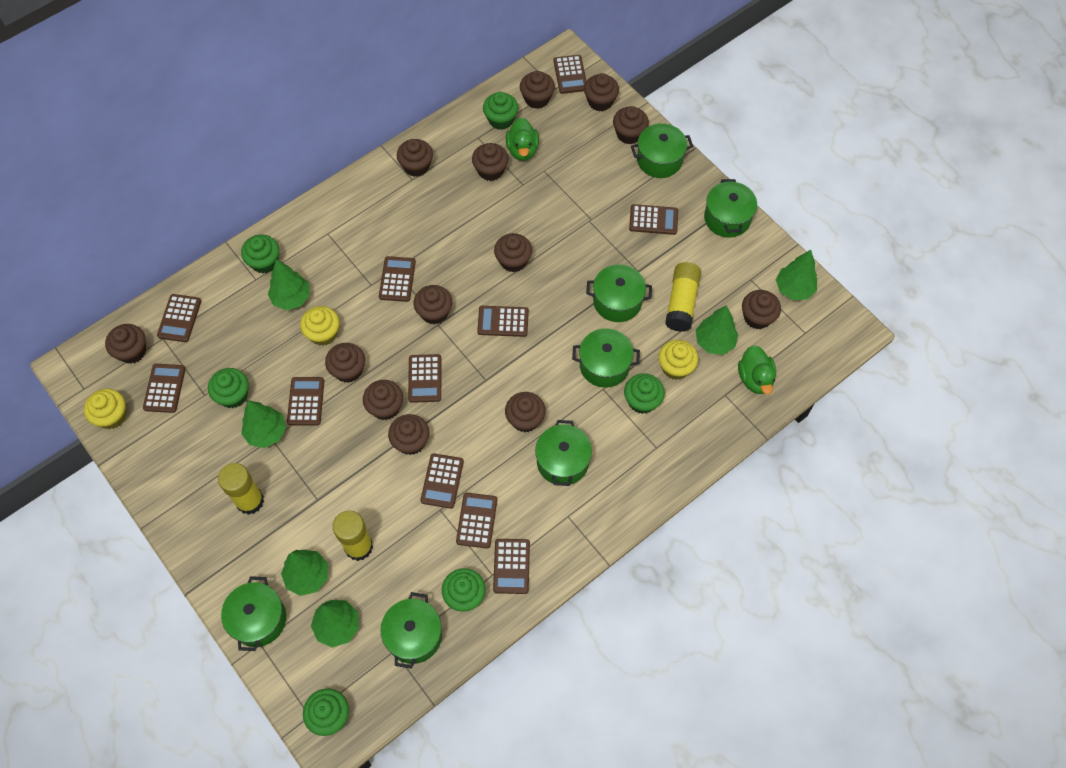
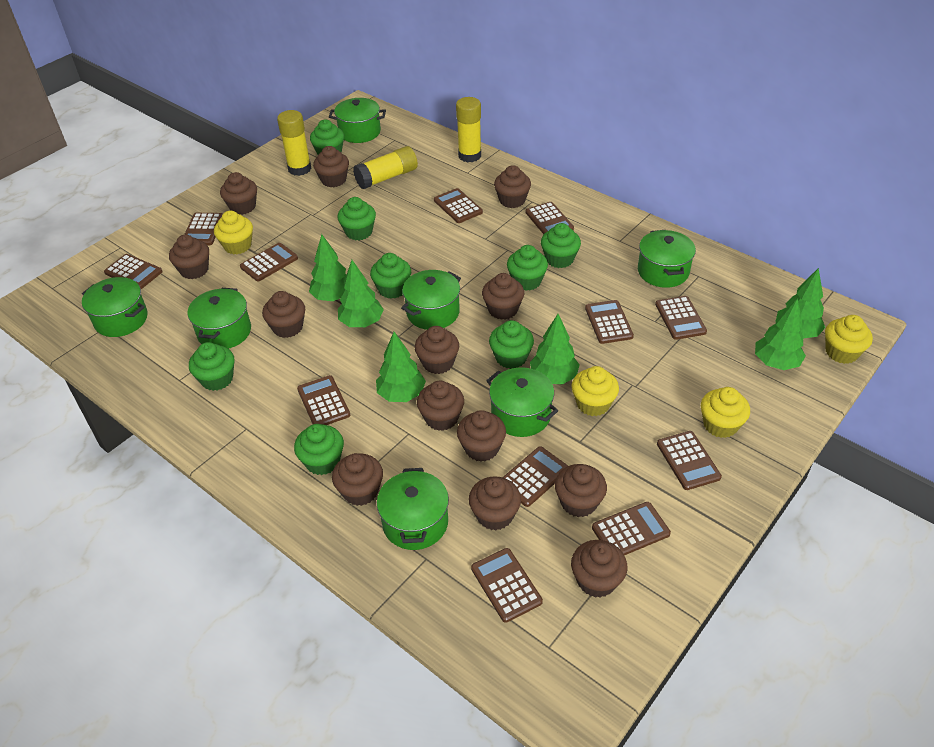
brown calculator: [143,364,186,413] [157,294,201,342] [287,377,324,426] [379,256,416,302] [408,354,441,403] [420,453,464,509] [456,493,497,549] [477,306,529,337] [493,539,530,594] [554,55,586,94] [629,204,678,235] = 11 -> [104,254,163,289] [184,213,223,245] [240,243,298,281] [297,375,350,425] [434,188,483,223] [471,548,543,622] [502,446,568,507] [526,202,574,234] [585,300,634,344] [592,502,671,555] [655,296,707,340] [657,431,722,490] = 12
green cupcake: [208,368,249,408] [241,235,279,274] [303,688,349,736] [442,568,486,612] [483,92,519,130] [624,373,665,414] = 6 -> [189,342,234,391] [294,424,344,475] [310,120,344,155] [338,197,376,240] [370,253,411,299] [489,320,534,369] [507,245,548,291] [541,223,581,268] = 8
green duck: [506,118,539,161] [738,345,776,394] = 2 -> none = 0
yellow cupcake: [84,389,127,429] [300,306,340,346] [658,340,698,380] = 3 -> [214,211,253,254] [571,366,619,416] [701,387,750,438] [825,315,873,364] = 4

